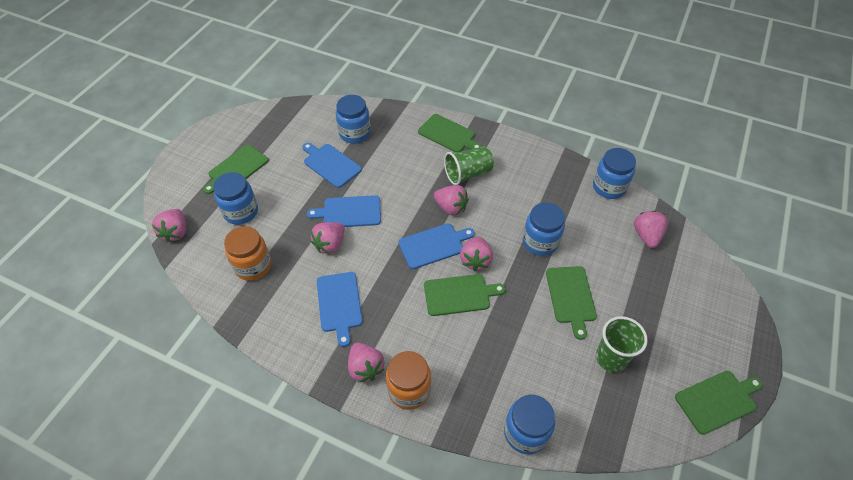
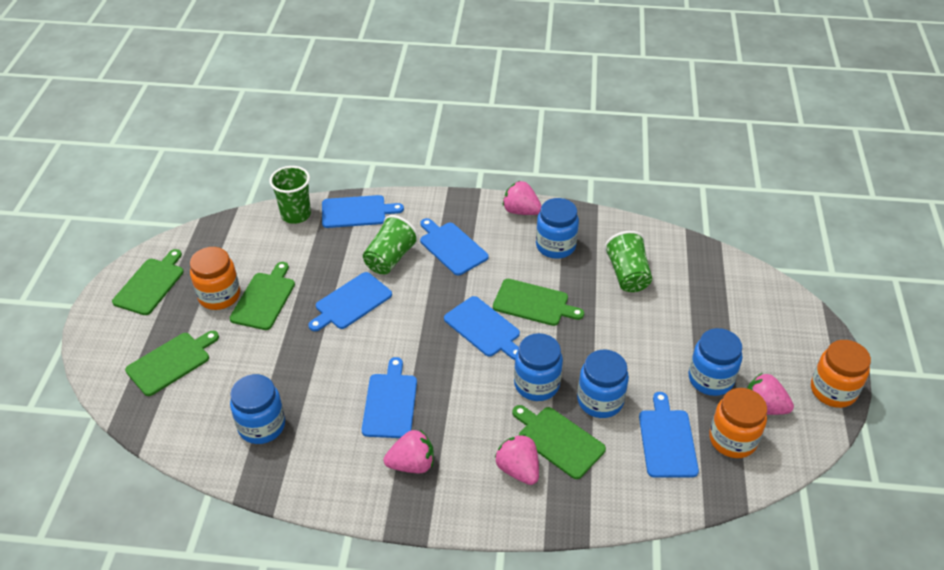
blue cutting board: [302,143,362,188] [307,195,381,227] [317,272,363,347] [398,223,475,269] = 4 -> [308,272,392,331] [322,195,404,228] [362,357,417,438] [420,218,489,275] [444,296,520,360] [639,392,699,478] = 6
green cup: [444,147,494,185] [596,316,648,372] = 2 -> [269,166,311,224] [363,215,419,274] [604,231,652,292] = 3
orange jar: [224,226,271,281] [386,351,431,410] = 2 -> [190,247,240,310] [709,388,767,458] [811,340,871,408] = 3
pink strawberry: [152,209,186,242] [311,222,345,254] [348,342,385,383] [434,185,469,216] [460,236,493,271] [634,211,668,248] = 6 -> [384,430,434,473] [495,434,539,485] [503,181,541,215] [747,373,794,415] = 4

